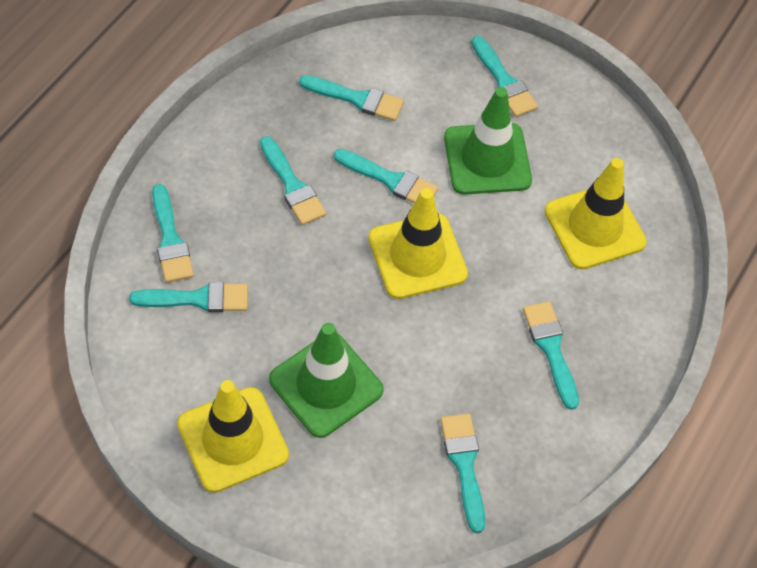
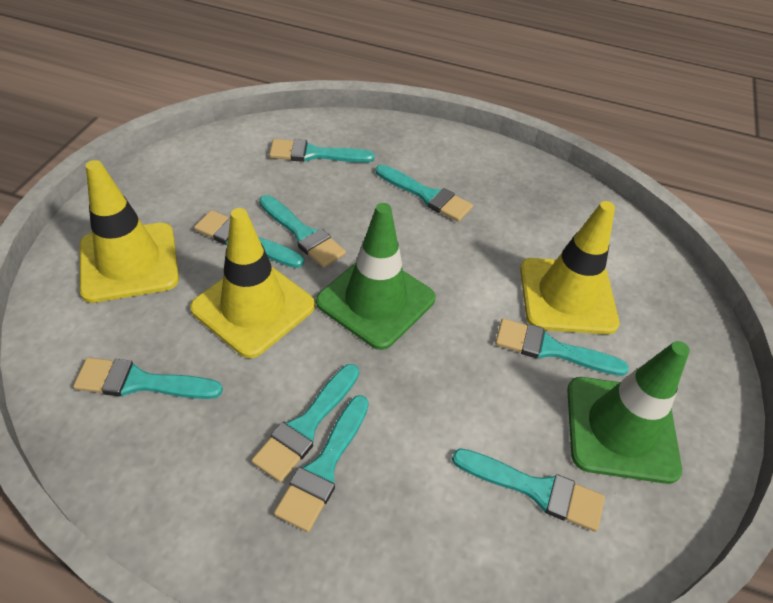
turquoise brush: [129,282,248,312] [152,184,194,283] [260,136,326,225] [299,75,404,121] [334,149,438,203] [440,413,485,533] [471,36,538,117] [523,301,579,410] = 8 -> [73,357,223,399] [194,210,304,268] [251,364,359,483] [259,195,346,268] [269,139,375,163] [274,395,369,532] [376,165,473,222] [452,448,605,532] [495,318,629,376] = 9

